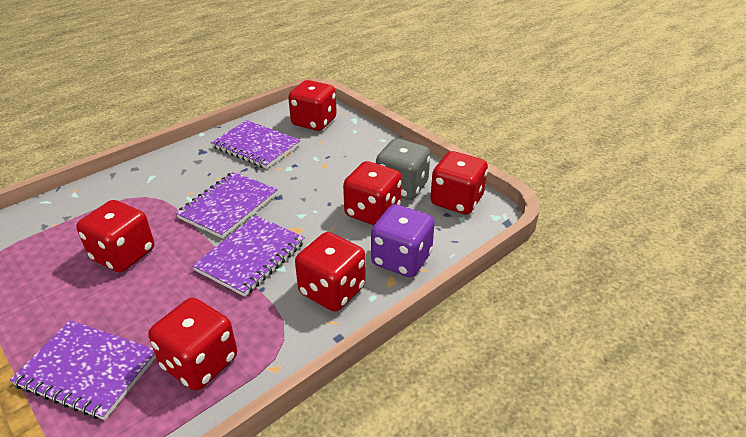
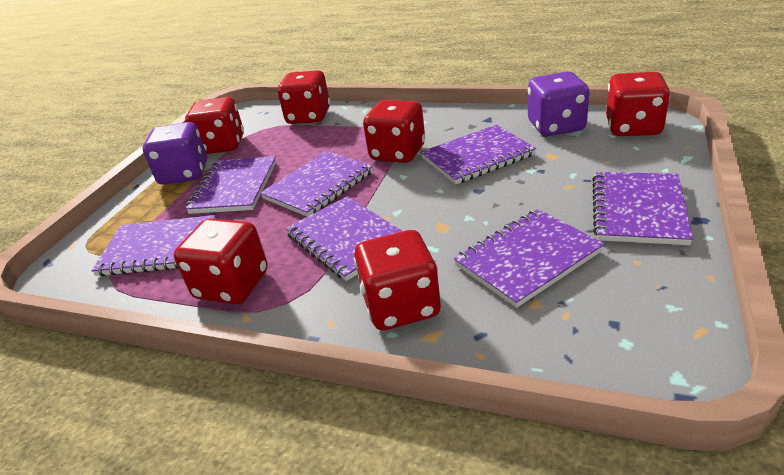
grey dice: [376,139,430,200] = 1 -> none = 0
purple dice: [371,204,435,277] = 1 -> [143,122,207,185] [528,71,589,136] = 2
purple notebook: [10,320,156,420] [176,172,278,239] [192,215,305,297] [211,120,301,169] = 4 -> [91,215,216,276] [185,156,276,214] [260,151,373,217] [286,196,402,281] [421,124,536,184] [454,209,605,308] [593,172,693,245] = 7

